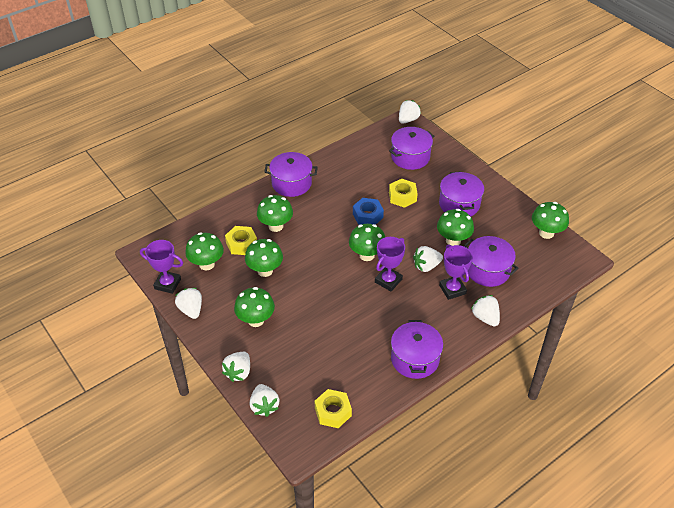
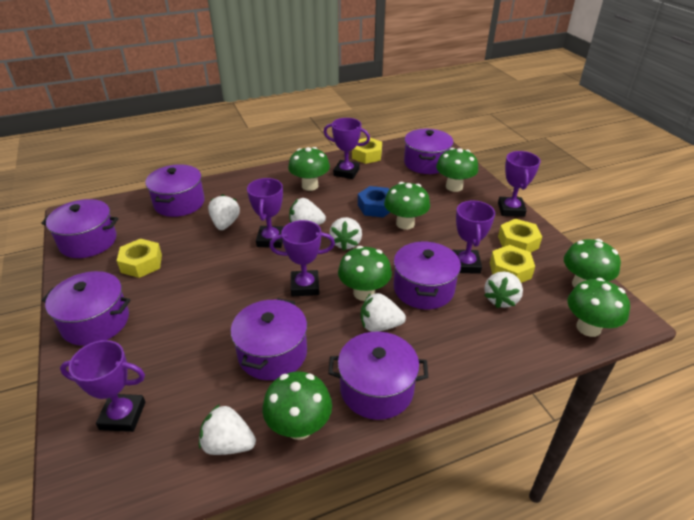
purple pot: [264,152,318,197] [389,127,434,170] [391,320,443,379] [439,171,484,216] [464,236,518,287] = 5 -> [41,199,118,258] [42,271,131,346] [145,164,205,217] [231,298,307,380] [328,332,428,420] [394,241,461,309] [404,129,454,174] = 7
purple trophy: [140,240,183,294] [375,237,405,291] [439,244,473,300] = 3 -> [60,340,145,432] [247,178,284,248] [269,220,335,296] [324,118,370,179] [452,200,495,274] [498,151,541,217] = 6
yellow nut: [225,226,257,255] [315,389,352,428] [389,179,418,208] = 3 -> [117,239,162,278] [352,138,382,164] [490,245,535,283] [498,219,542,252] = 4

